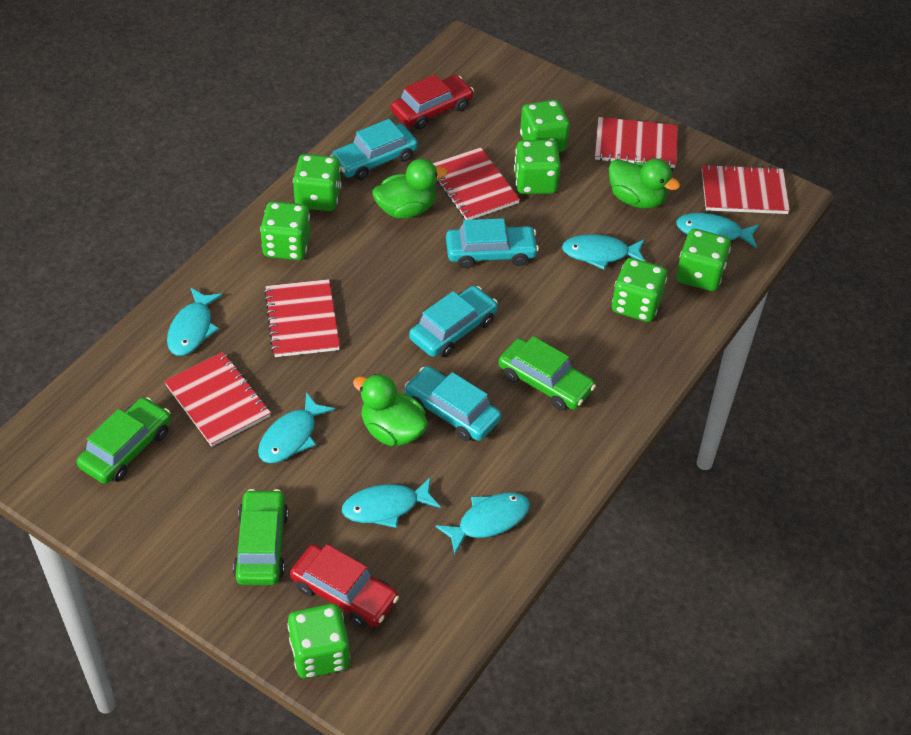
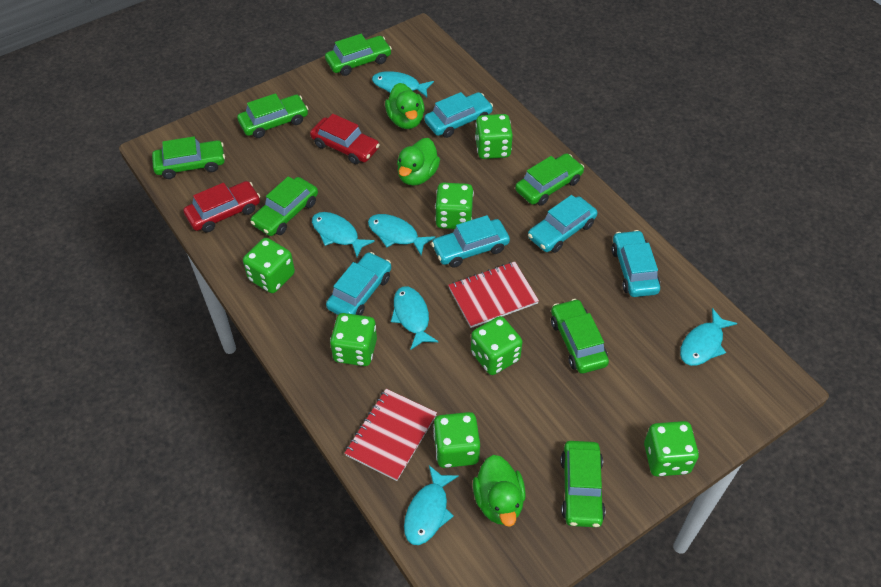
green car: [77,397,171,484] [233,489,289,585] [498,336,596,411] = 3 -> [152,136,225,179] [237,93,308,138] [250,176,318,236] [325,34,392,76] [515,153,584,206] [551,299,609,374] [560,441,605,527] = 7
red notebook: [164,352,271,447] [264,279,340,357] [433,147,520,220] [595,117,678,168] [702,164,790,214] = 5 -> [344,389,437,481] [448,262,539,328] = 2
turquoise car: [331,119,418,180] [404,366,501,442] [409,286,498,357] [446,218,539,268] = 4 -> [326,252,391,315] [424,92,493,138] [431,215,510,267] [528,195,597,253] [611,230,660,297] = 5

